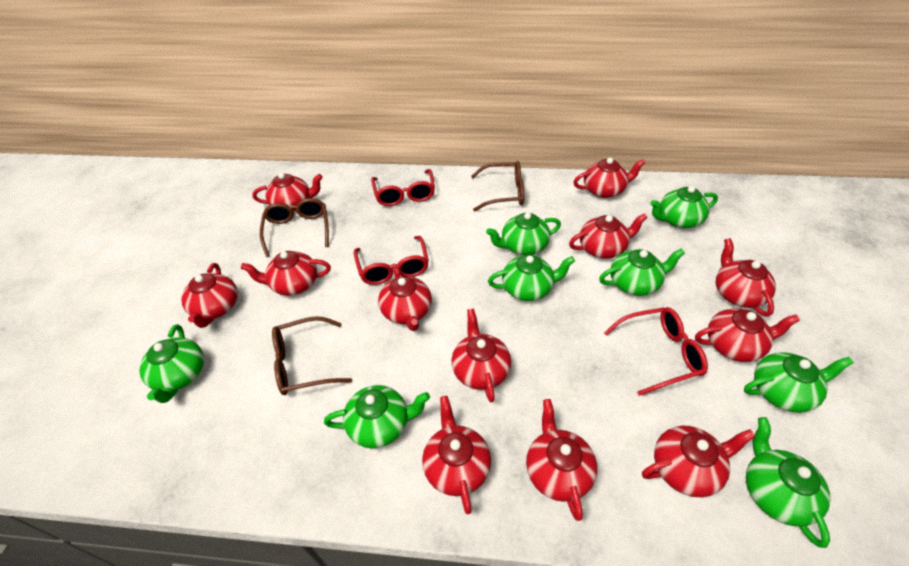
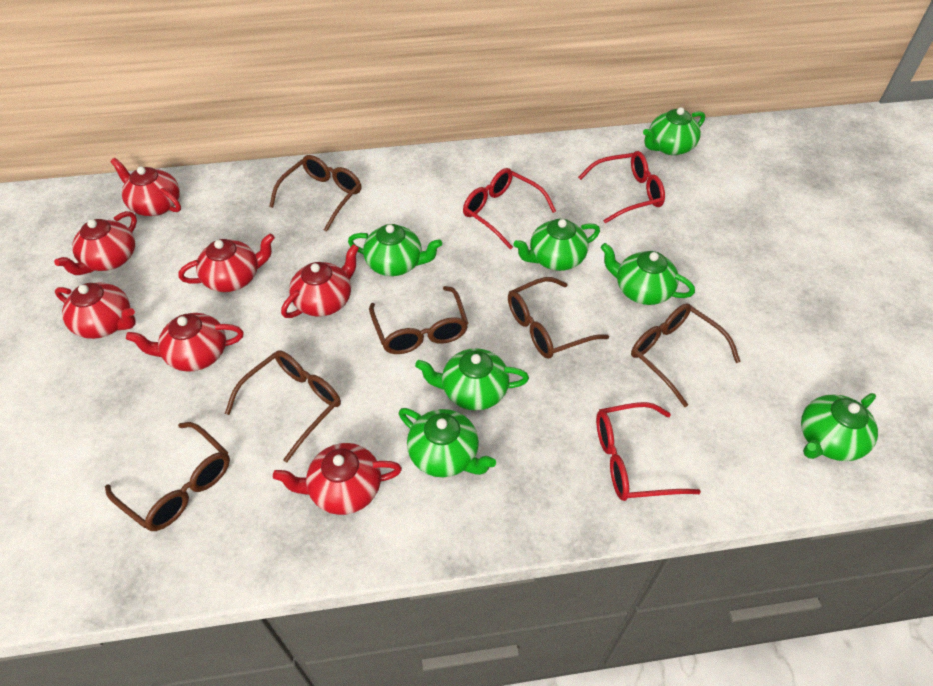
brown glasses: [260,198,329,257] [272,316,352,395] [471,161,524,211] = 3 -> [105,422,230,531] [225,351,341,462] [269,155,361,232] [369,286,468,354] [508,277,609,359] [631,303,741,407] = 6
green teapot: [139,324,204,403] [324,385,430,448] [486,212,561,255] [488,255,575,301] [599,248,685,296] [651,186,718,228] [744,352,854,413] [746,417,831,548] = 8 -> [348,224,442,276] [399,408,496,477] [415,348,529,410] [514,219,600,271] [600,243,695,305] [643,107,705,155] [801,393,878,461] = 7
red teapot: [181,263,238,328] [241,251,331,296] [253,173,323,211] [378,267,432,331] [422,396,491,514] [452,309,511,402] [526,399,597,521] [569,213,648,259] [573,158,645,198] [642,426,756,497] [695,308,800,362] [716,238,776,317] = 12 -> [54,211,137,275] [55,283,135,339] [110,158,181,216] [126,313,244,372] [178,233,275,292] [273,443,402,515] [281,244,359,318] = 7

